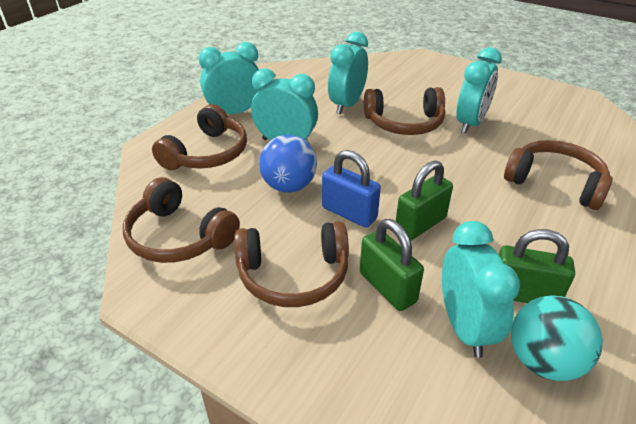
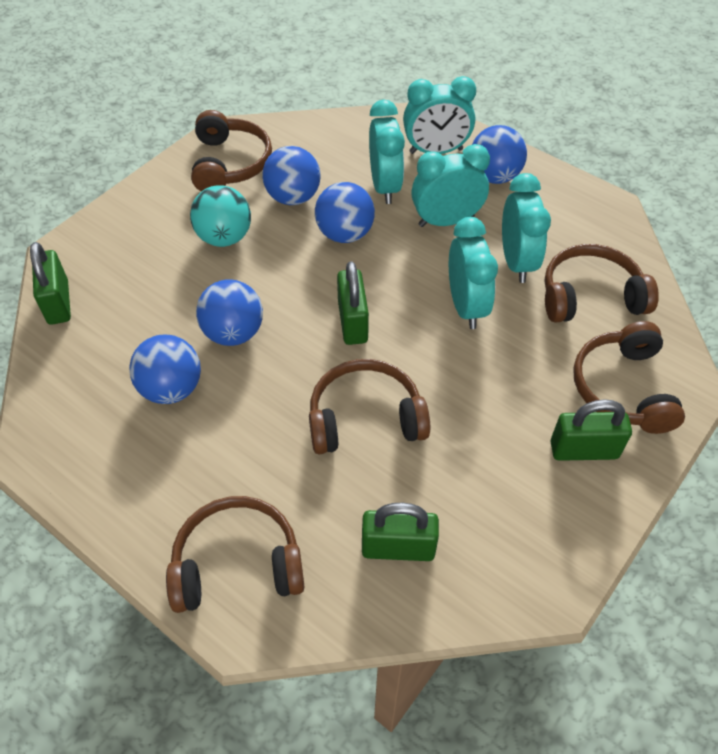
blue ball: [259,135,317,193] = 1 -> [129,335,201,404] [196,279,263,346] [262,146,321,205] [315,182,375,243] [472,125,527,184] = 5
blue padlock: [322,150,381,228] = 1 -> none = 0
green padlock: [360,219,424,311] [396,160,453,240] [499,229,575,303] = 3 -> [30,242,71,325] [337,261,369,345] [362,503,439,561] [550,399,632,461] = 4

